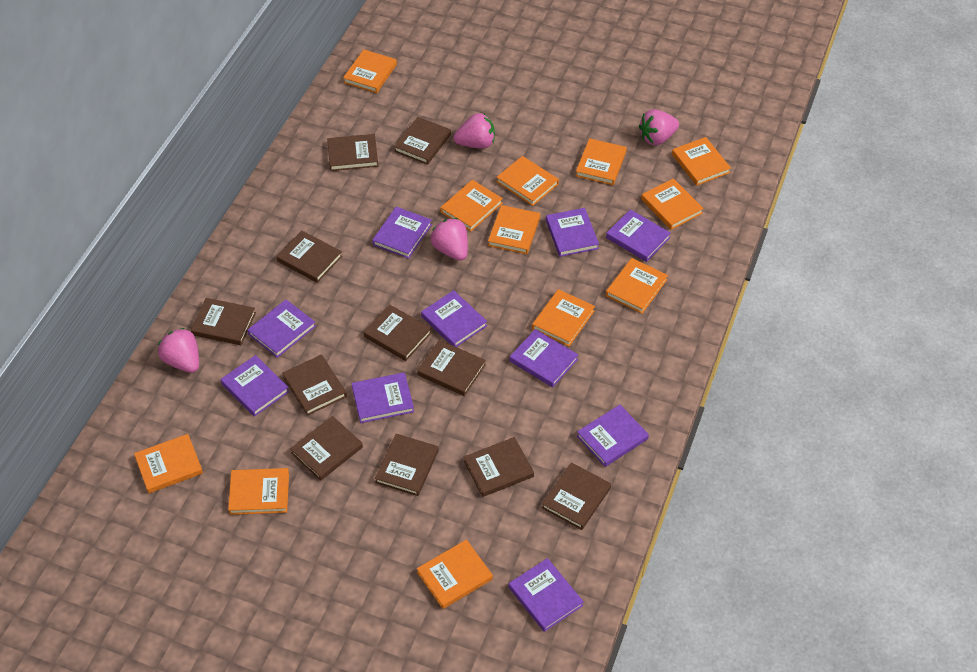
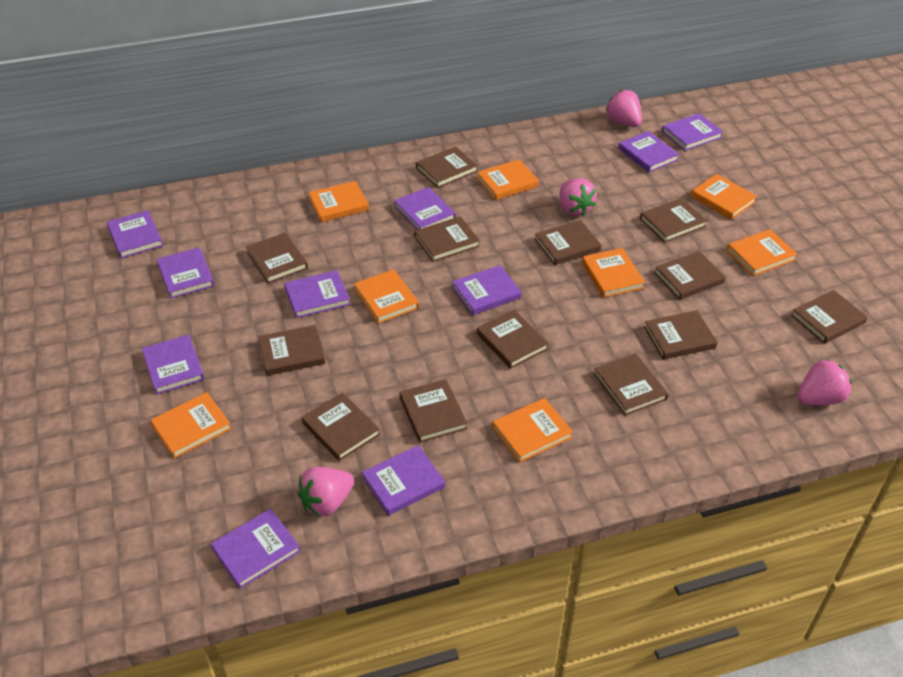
brown book: [191,298,256,345] [276,231,342,283] [282,355,347,416] [290,416,363,481] [327,134,378,171] [364,305,432,361] [375,434,439,496] [394,117,451,165] [417,340,486,396] [464,437,534,497] [542,462,611,530] = 11 -> [246,233,308,283] [259,325,325,376] [302,393,380,461] [400,379,467,443] [414,216,480,262] [416,146,478,188] [477,310,549,369] [534,220,601,265] [594,353,668,416] [640,198,707,243] [644,310,718,360] [654,251,726,300] [791,290,868,344] = 13
orange book: [134,434,203,493] [228,468,289,515] [343,49,397,93] [417,540,493,609] [440,180,503,231] [488,205,540,254] [496,156,559,206] [532,289,595,346] [576,138,627,185] [606,258,668,314] [641,178,704,230] [672,137,731,186] = 12 -> [150,392,231,458] [308,181,369,222] [354,269,419,324] [477,159,539,200] [492,398,573,463] [582,248,645,298] [691,174,757,219] [727,229,798,276] = 8

